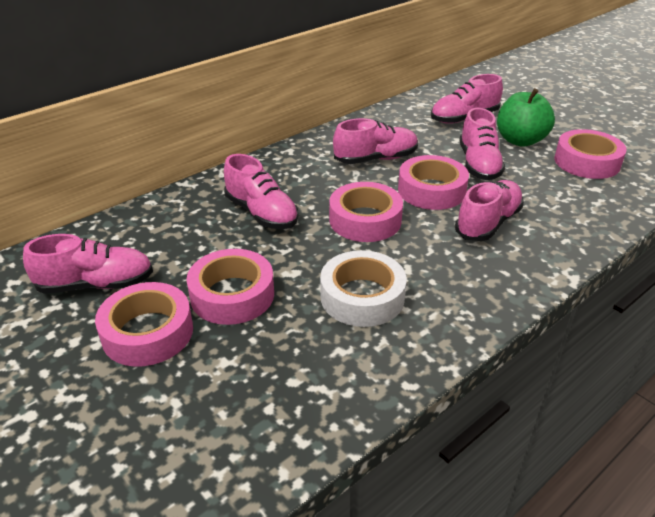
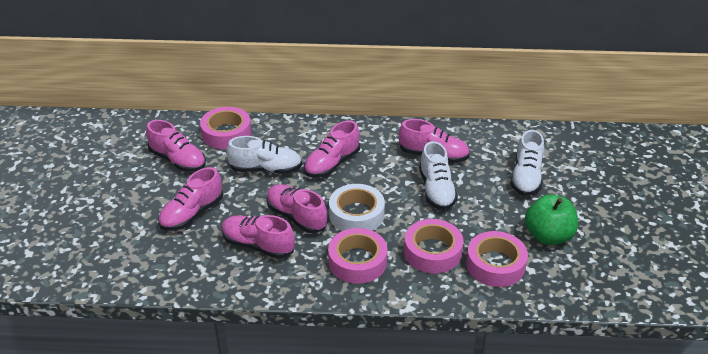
pink tape: [95,282,193,367] [187,249,274,325] [329,182,403,242] [398,155,469,210] [554,129,626,179] = 5 -> [200,107,251,149] [328,228,388,284] [404,219,463,273] [466,231,528,287] = 4
white shoe: none = 0 -> [227,136,302,174] [419,141,458,210] [511,130,544,196] = 3

